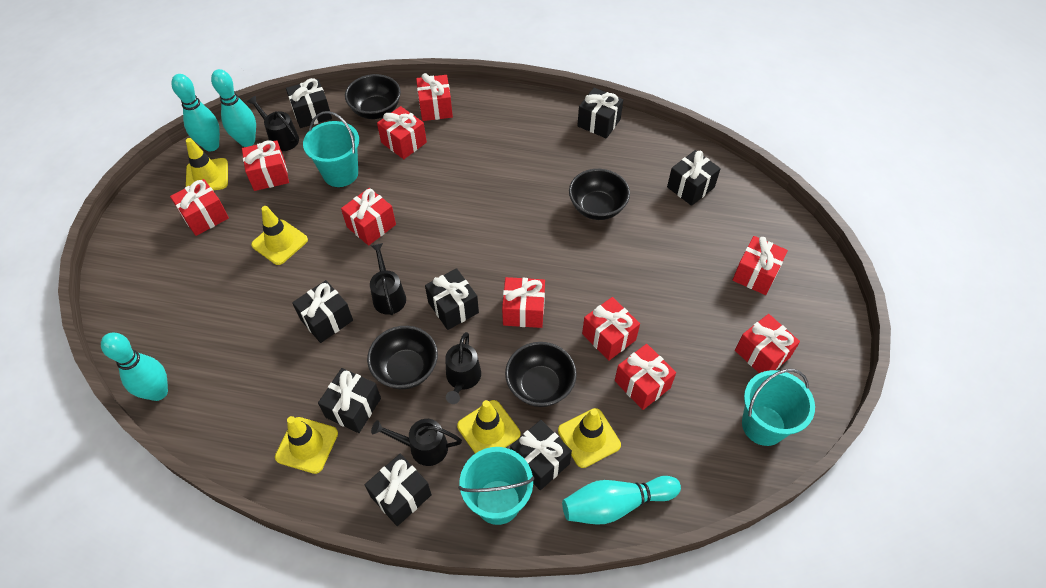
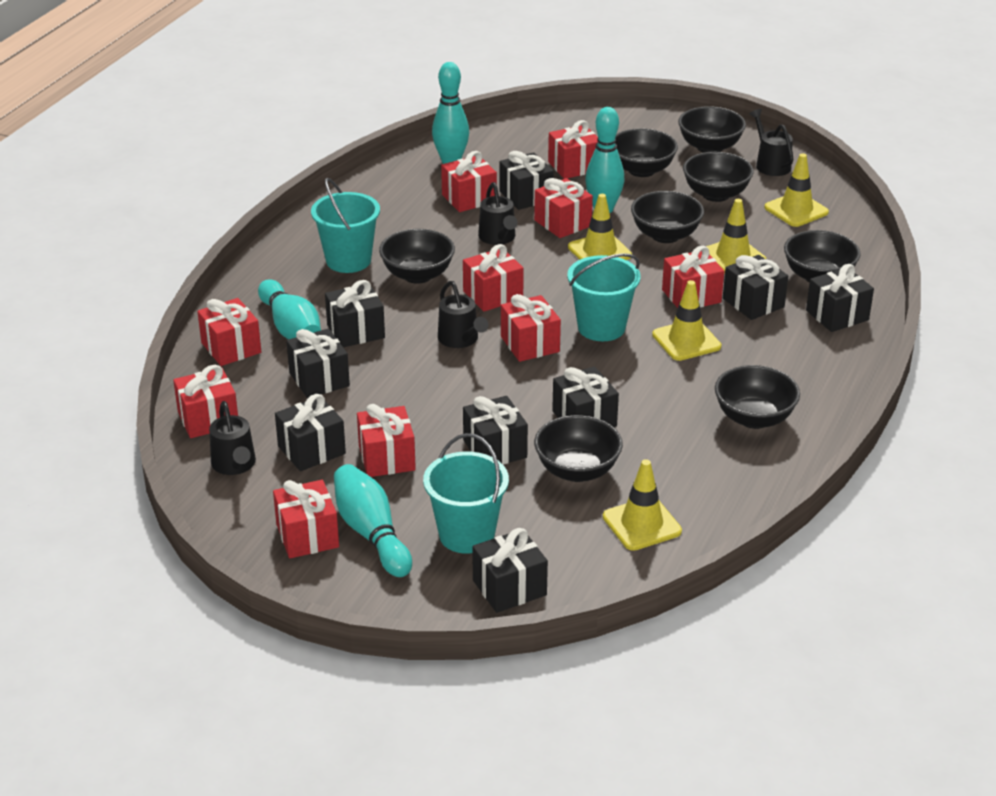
black bowl: [345,74,401,119] [367,326,438,389] [505,342,577,407] [569,169,630,220] = 4 -> [379,229,455,284] [534,415,623,482] [615,128,678,177] [631,191,704,243] [678,106,746,153] [683,152,754,202] [715,365,800,429] [784,230,861,283] = 8
black gift: [286,78,332,128] [292,280,353,343] [318,368,381,433] [364,454,432,526] [425,268,479,330] [510,420,572,490] [577,88,623,139] [667,150,721,206] = 8 -> [275,394,346,471] [286,329,350,398] [325,280,385,347] [463,396,528,465] [472,528,548,613] [499,151,554,210] [552,366,619,427] [723,255,788,320] [806,264,874,332] = 9

